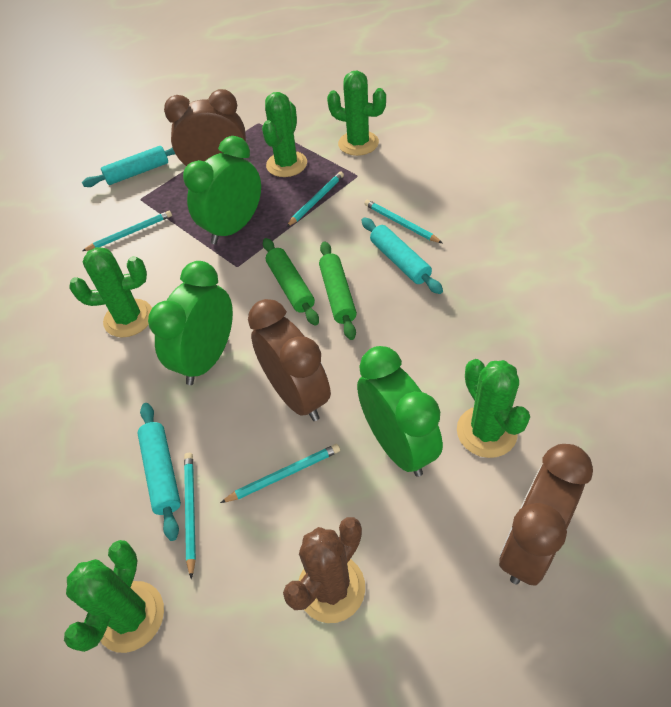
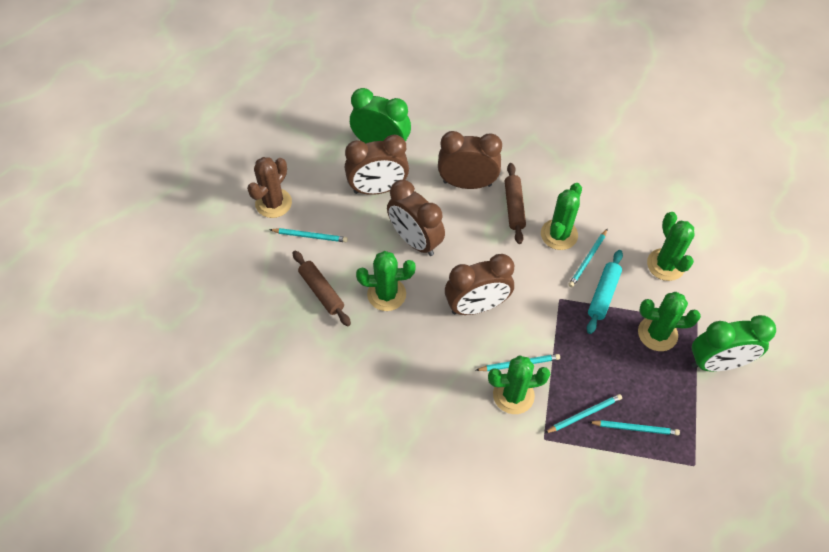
brown clock: [164,89,246,166] [248,299,331,421] [499,444,593,586] = 3 -> [345,135,409,195] [387,180,445,256] [438,131,502,189] [445,254,514,315] = 4
brown rolling pin: none = 0 -> [292,250,351,326] [505,163,526,244] = 2
green clock: [148,261,233,385] [183,136,261,244] [357,346,443,477] = 3 -> [350,88,411,143] [692,315,776,372] = 2
green rolling pin: [263,238,319,326] [319,241,357,340] = 2 -> none = 0
turquoise rolling pin: [82,146,175,187] [137,403,181,541] [362,218,443,294] = 3 -> [587,250,623,334] = 1

